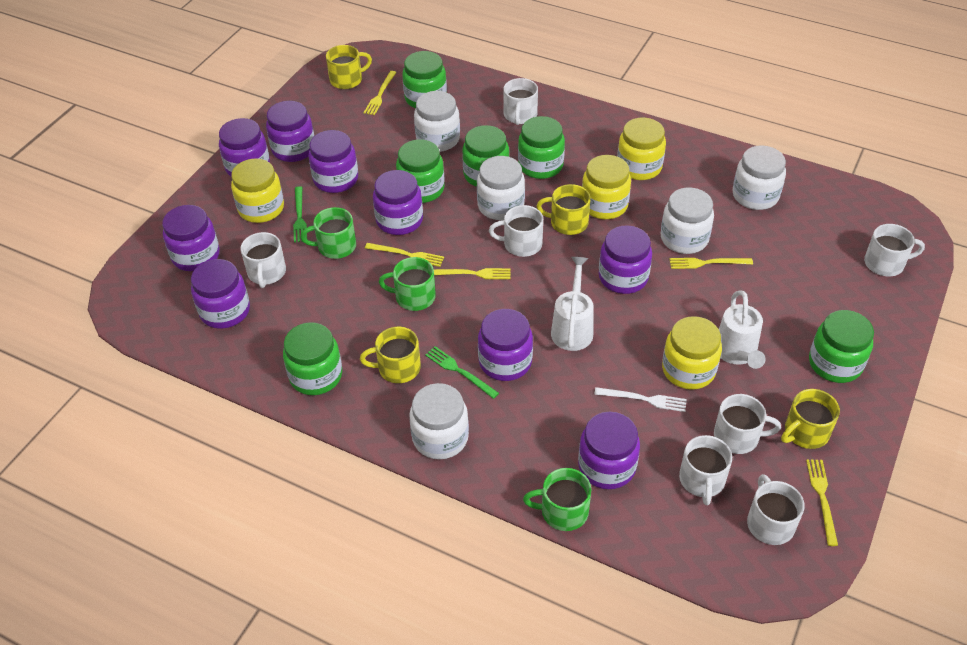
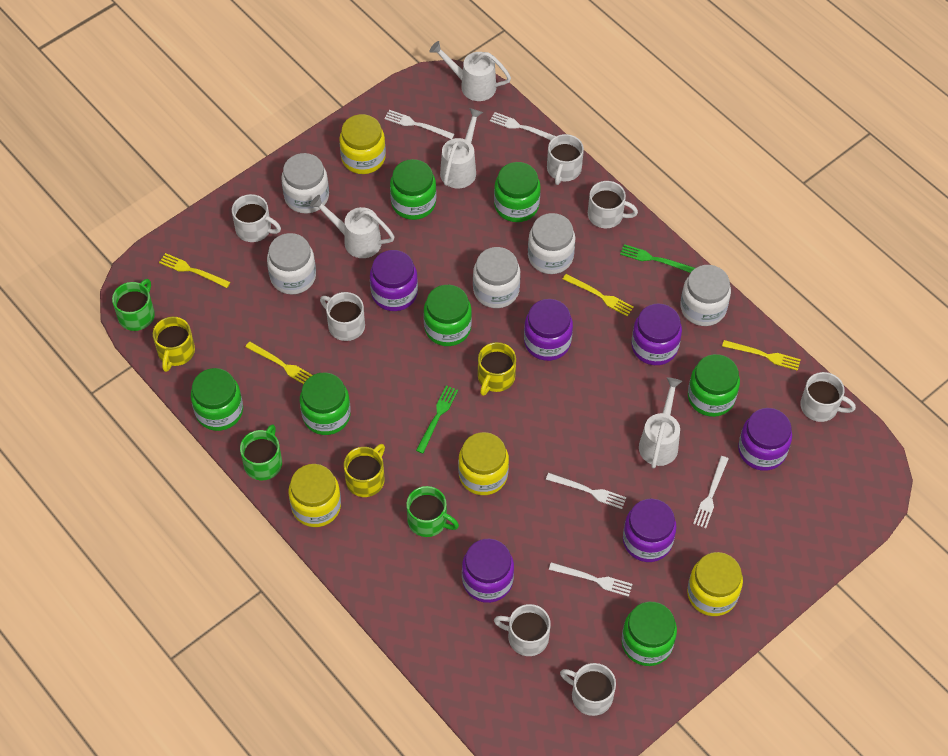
green jar: [283,322,342,395] [396,139,445,203] [402,51,447,108] [462,125,509,187] [518,116,565,179] [809,310,874,383] = 6 -> [191,368,243,431] [300,372,351,435] [390,159,437,220] [423,285,472,346] [494,162,541,222] [622,602,677,666] [688,354,740,417] = 7
purple jar: [162,205,220,271] [191,259,250,328] [219,118,270,176] [266,101,314,162] [308,130,358,193] [373,170,423,235] [478,309,533,381] [578,412,640,489] [599,225,652,294] = 9 -> [370,250,418,311] [462,539,514,603] [524,299,573,361] [623,498,677,562] [631,303,682,365] [738,408,792,471] = 6
white fork: [594,387,687,412] = 1 -> [384,110,454,139] [490,112,556,140] [546,473,626,509] [549,562,632,597] [693,456,729,528] = 5
white watering can: [551,257,594,351] [719,290,766,369] = 2 -> [310,195,395,258] [429,41,511,101] [440,108,483,188] [639,377,682,468] = 4
yellow fork: [364,71,397,115] [365,243,444,267] [434,268,511,279] [670,258,753,269] [806,460,838,546] = 5 -> [159,253,230,288] [246,342,312,384] [563,274,634,317] [722,340,801,371] = 4
yellow mug: [326,45,372,89] [360,327,421,383] [537,184,590,235] [781,389,840,449] = 4 -> [153,317,195,372] [344,444,385,497] [478,342,516,396] = 3

